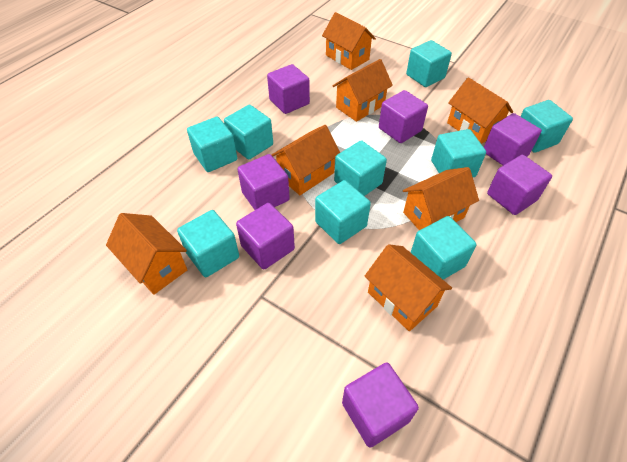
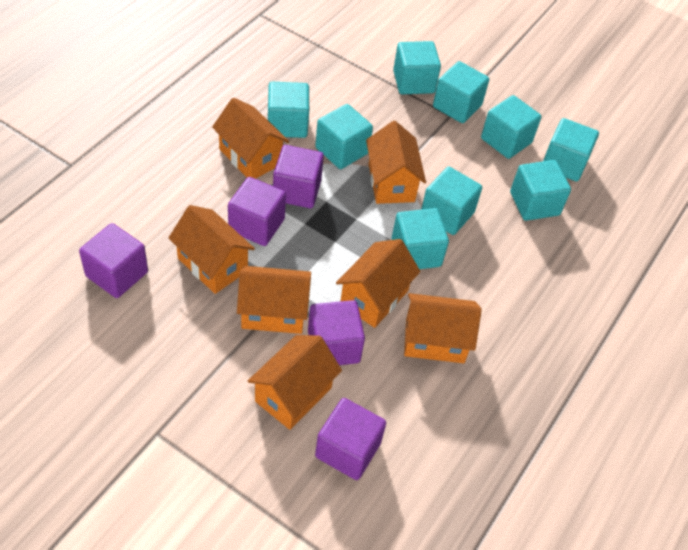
purple cube: [236,203,295,270] [237,154,290,210] [267,64,310,114] [342,362,419,448] [379,90,428,143] [484,113,542,165] [487,155,552,215] = 7 -> [79,223,148,298] [228,177,286,246] [273,145,324,208] [308,300,365,365] [315,398,386,480] = 5

